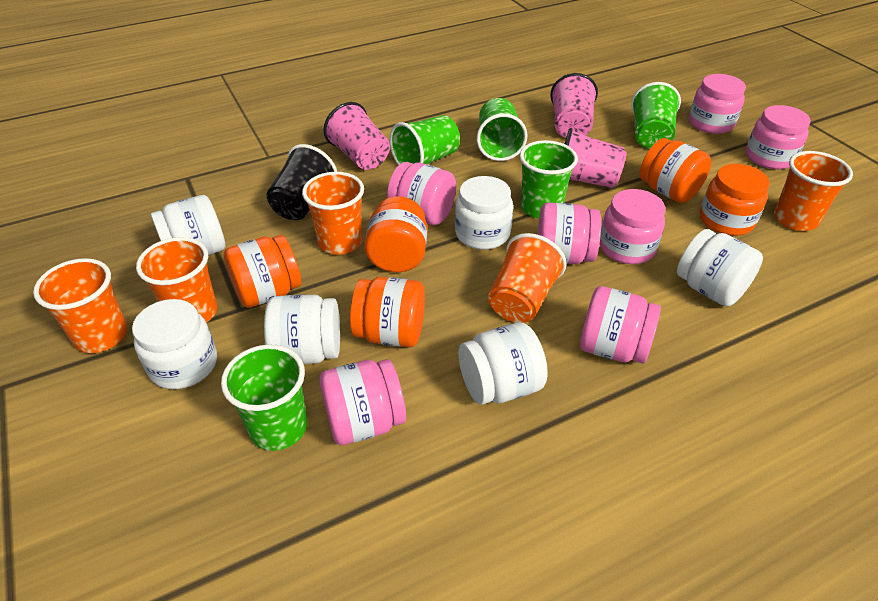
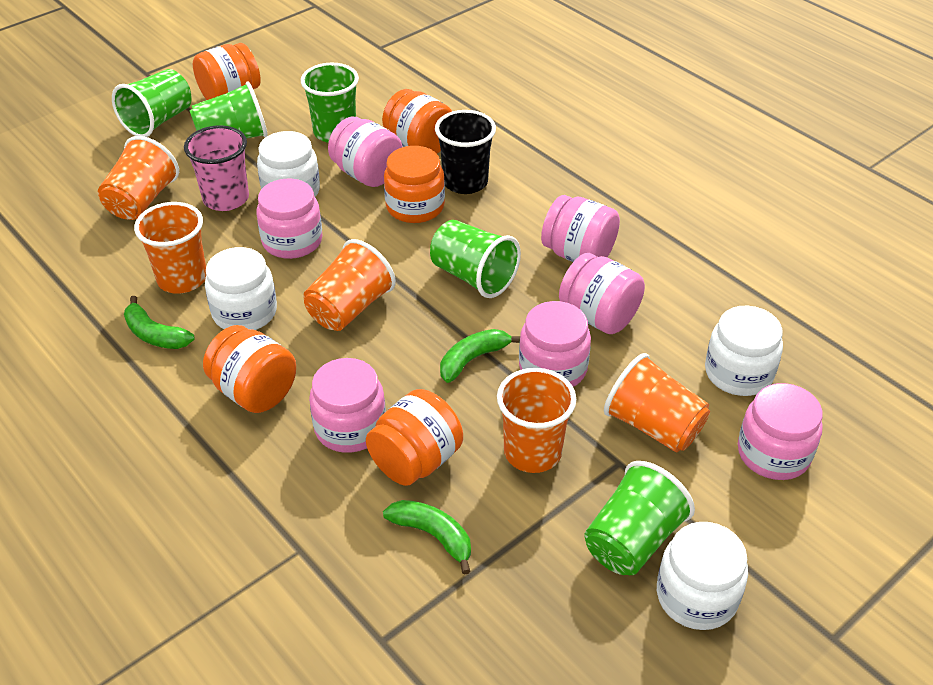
green banana: none = 0 -> [124,296,195,349] [383,500,471,575] [440,329,520,383] = 3
pink cup: [323,102,390,170] [550,73,598,138] [565,128,627,188] = 3 -> [184,125,249,211] = 1
white jar: [132,299,217,389] [151,195,225,255] [264,295,340,364] [455,176,513,250] [459,322,548,405] [677,229,763,306] = 6 -> [205,247,277,330] [257,131,320,197] [657,522,748,630] [705,306,783,396] = 4

